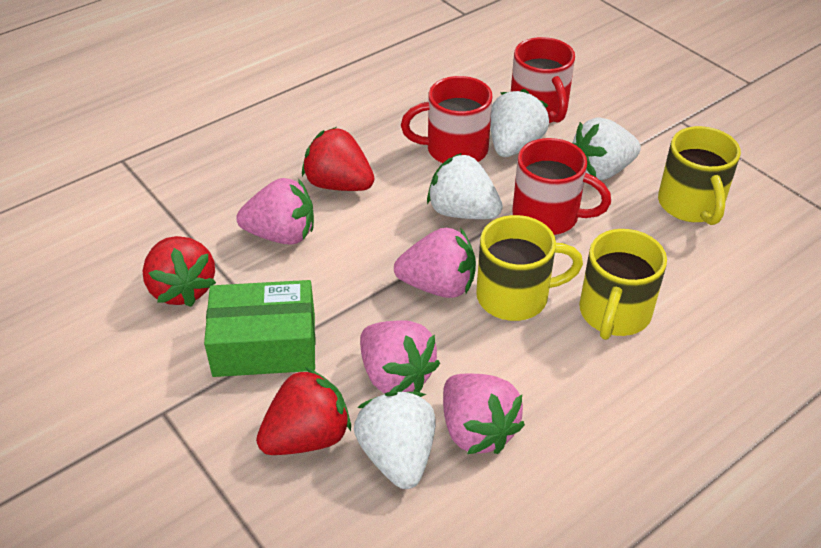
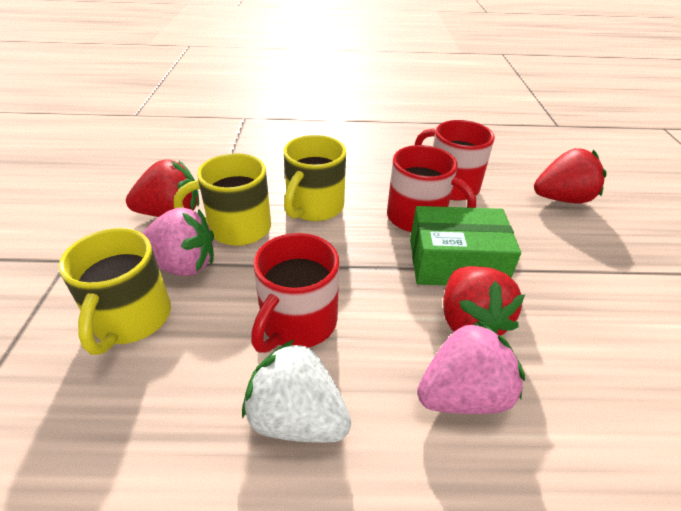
pink strawberry: [236,178,314,244] [360,320,440,393] [394,228,476,298] [443,374,525,454] = 4 -> [142,207,214,276] [417,320,525,414] = 2
white strawberry: [354,391,436,489] [427,153,503,219] [490,89,549,157] [573,118,641,180] = 4 -> [242,339,351,443] = 1

